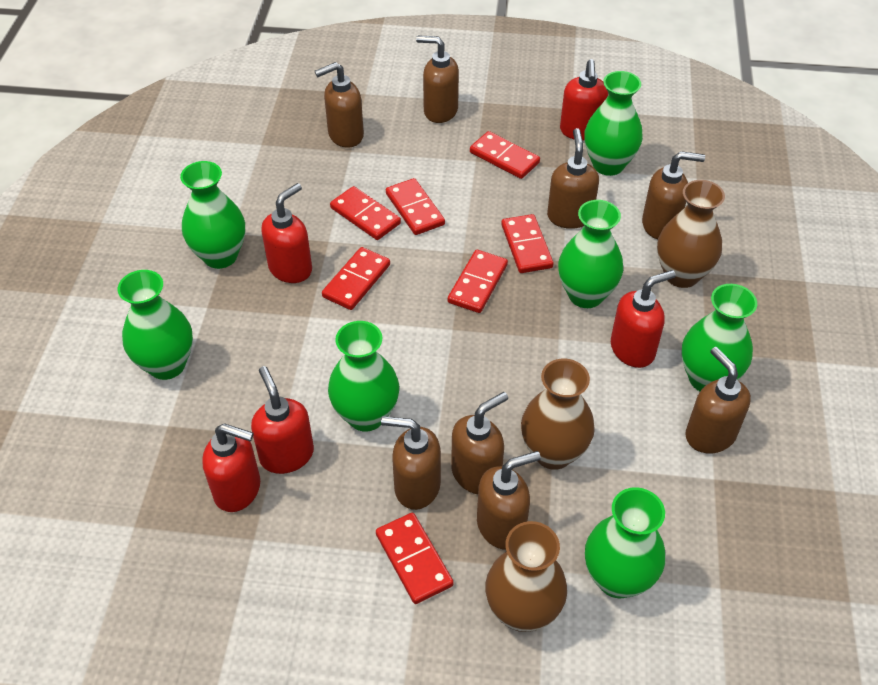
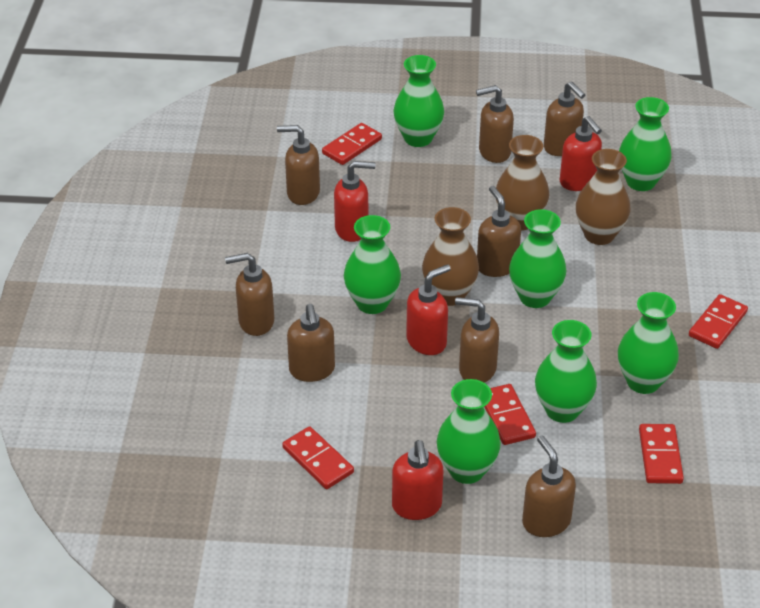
red domino: [322,247,390,310] [330,186,401,240] [376,513,453,604] [386,178,445,235] [448,250,508,313] [470,131,540,179] [501,214,554,273] = 7 -> [282,426,354,489] [322,123,382,165] [484,384,536,445] [639,424,684,484] [689,294,748,349] = 5
red soap dispenser: [202,423,260,512] [251,366,314,474] [261,183,312,283] [560,59,608,140] [611,270,676,368] = 5 -> [334,161,375,242] [392,440,443,520] [406,264,451,355] [560,116,602,191] = 4

